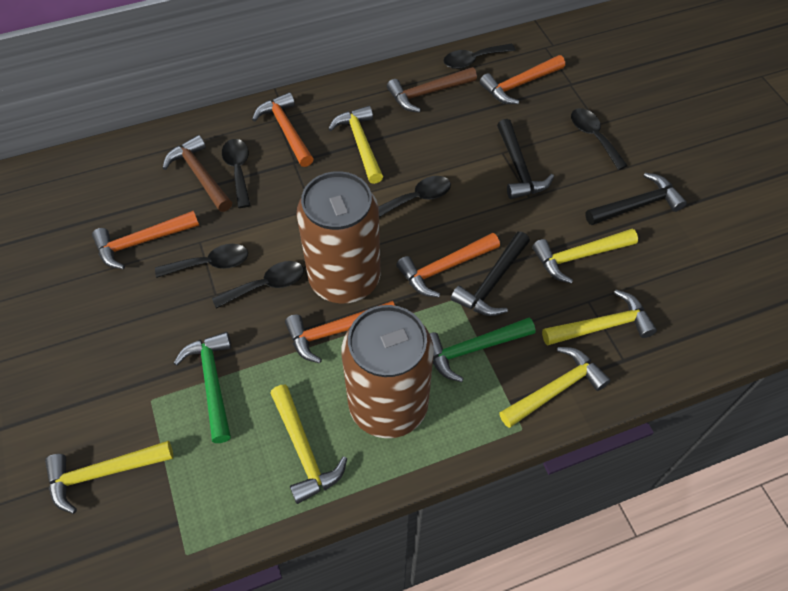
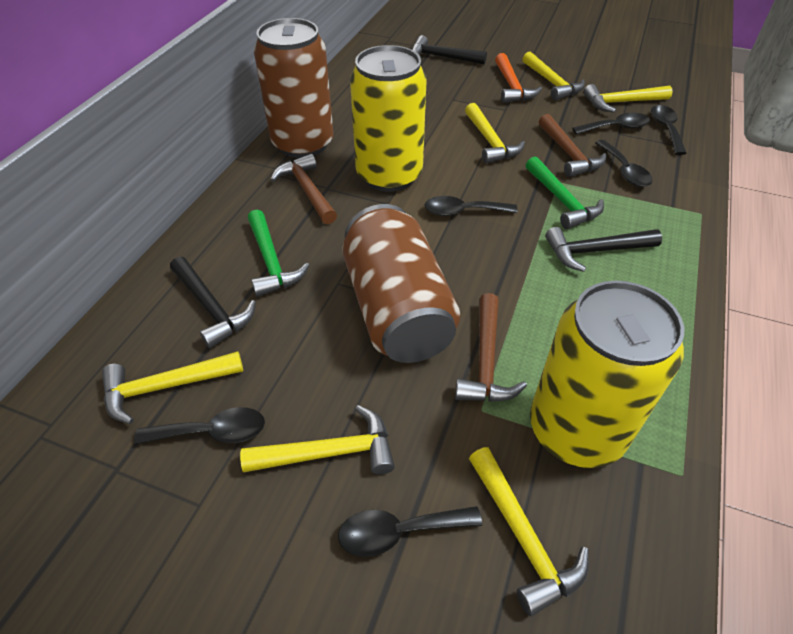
brown hammer: [163,135,232,212] [387,67,477,112] = 2 -> [270,154,337,224] [455,293,527,402] [539,114,607,177] = 3
orange hammer: [92,211,199,269] [252,92,314,167] [285,301,395,363] [396,233,500,297] [480,55,565,104] = 5 -> [495,53,542,103] = 1
yellow can: none = 0 -> [350,45,427,192] [530,281,684,468] = 2

